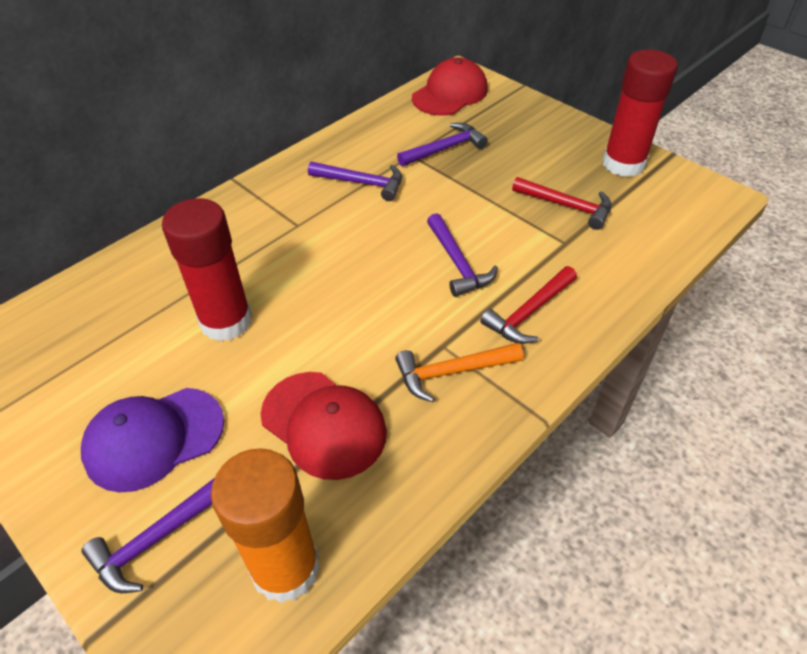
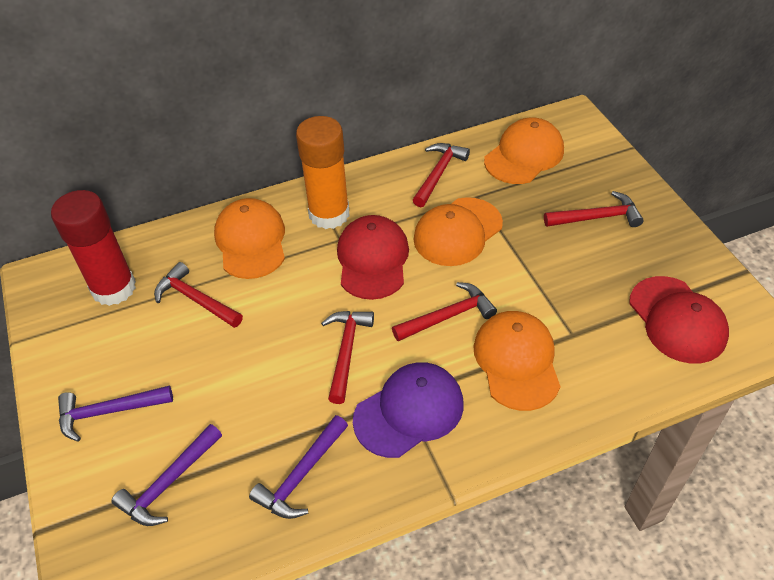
orange cap: none = 0 -> [214,198,285,279] [414,197,503,266] [473,311,561,411] [484,117,564,184] = 4
orange hammer: [395,343,523,402] = 1 -> none = 0
purple hammer: [82,478,215,593] [308,162,402,201] [397,123,488,166] [427,213,498,297] = 4 -> [58,385,173,442] [112,424,222,526] [249,415,348,519] = 3
red glue stick: [162,198,252,342] [603,49,678,177] = 2 -> [51,190,136,306] = 1
red hammer: [480,266,577,344] [512,177,611,230] = 2 -> [154,262,243,328] [321,311,374,404] [392,282,497,341] [413,143,470,207] [544,191,643,227] = 5

